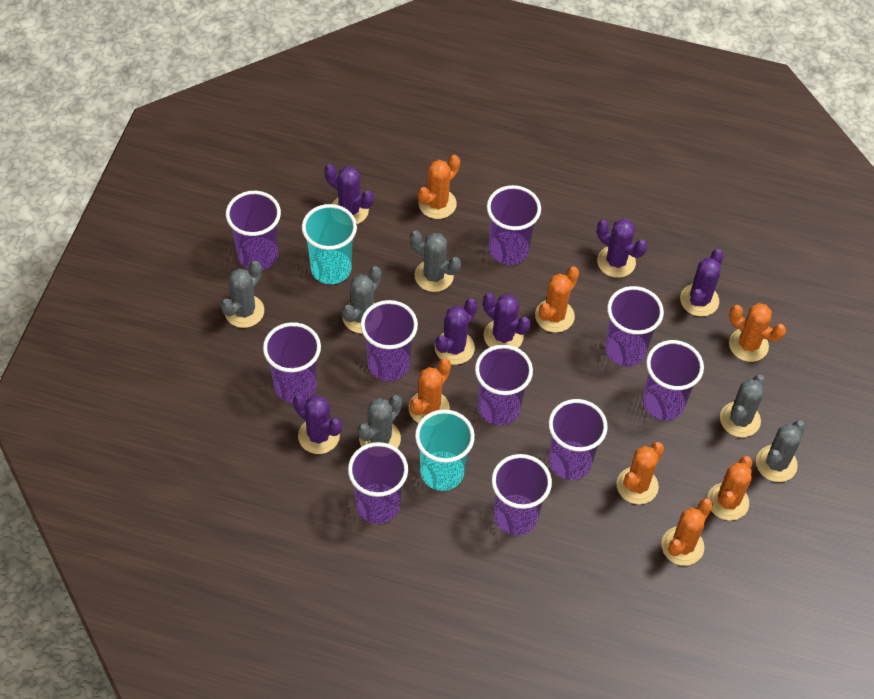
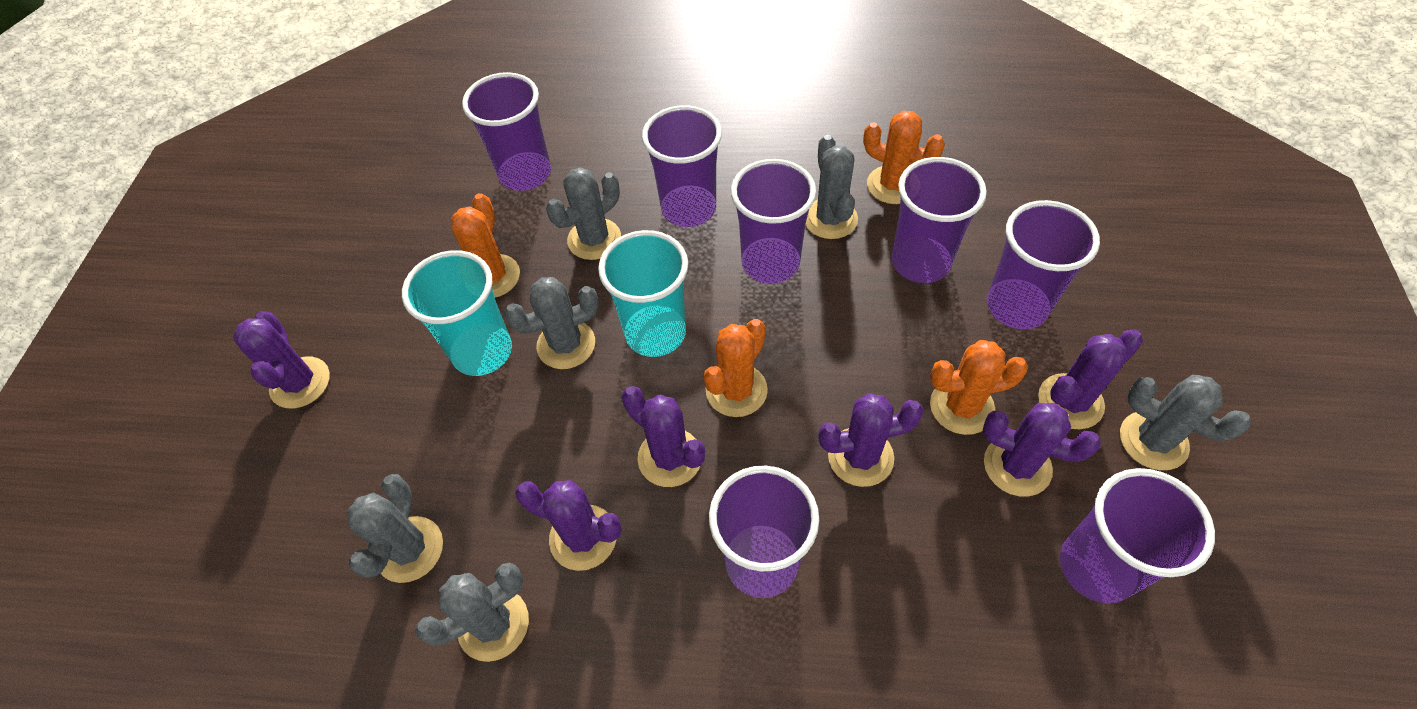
orange cactus: [409,359,451,423] [418,155,460,219] [535,266,579,333] [616,442,664,504] [661,498,713,566] [707,456,753,521] [729,303,786,362] = 7 -> [451,193,520,298] [704,319,768,417] [863,111,945,204] [930,340,1028,435] = 4
purple cup: [226,191,281,270] [263,322,321,403] [348,442,408,524] [360,300,418,381] [475,345,533,426] [487,185,541,265] [492,454,552,535] [549,399,608,480] [605,286,664,366] [643,340,704,421] = 10 -> [462,72,551,191] [642,105,722,227] [709,466,819,598] [731,159,816,284] [891,157,987,283] [987,200,1100,329] [1060,468,1215,604] = 7

